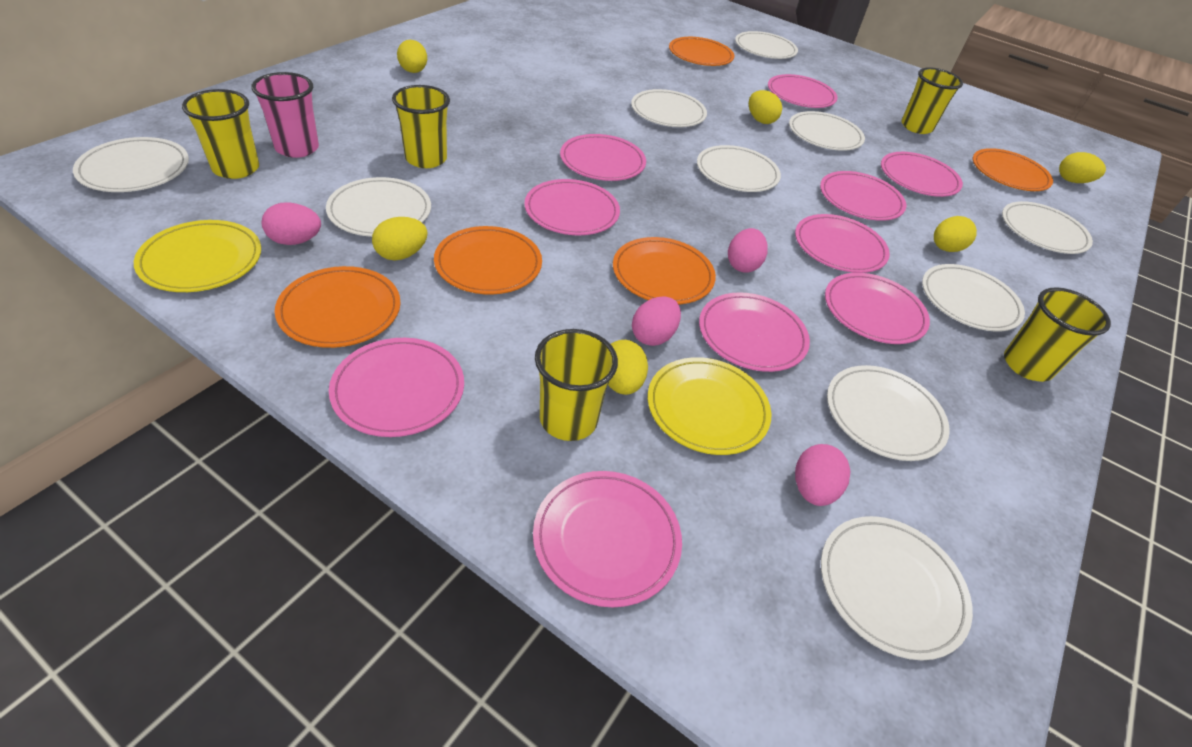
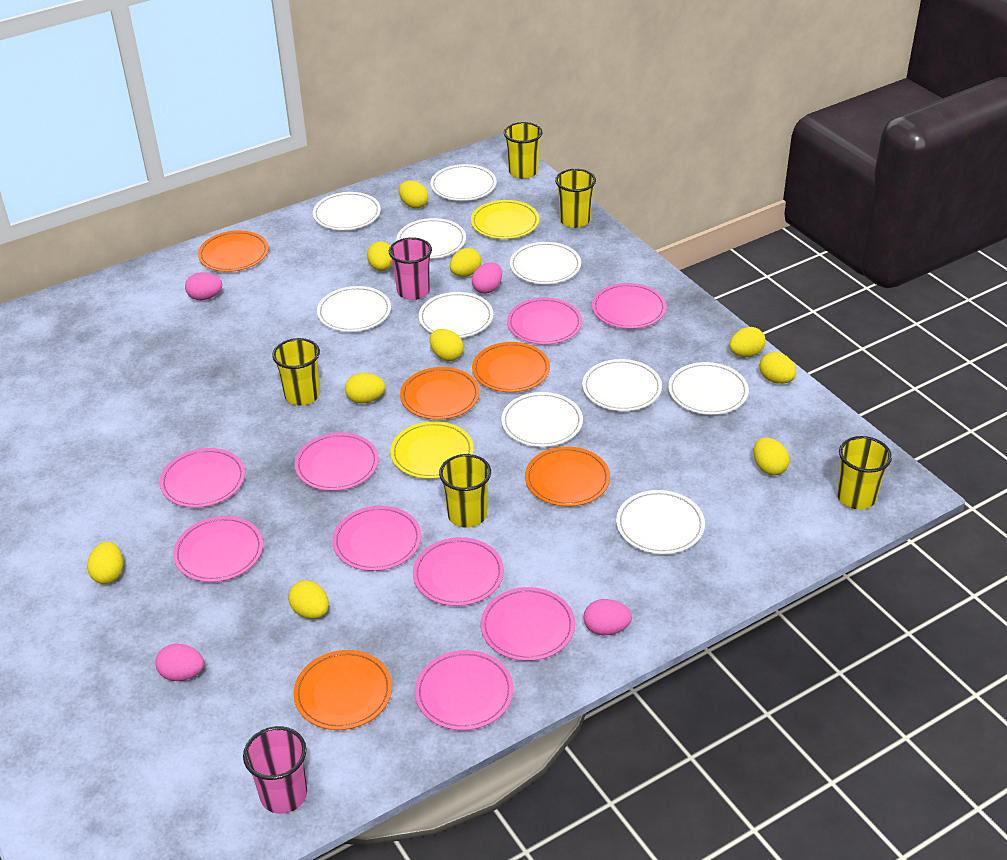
pink cup: [251,72,319,158] = 1 -> [243,726,307,814] [389,237,432,300] = 2
pink plate: [329,338,464,437] [524,179,620,235] [533,471,682,607] [560,134,646,181] [699,292,810,372] [768,74,837,108] [795,214,890,273] [820,171,906,221] [825,273,930,344] [881,152,963,197] = 10 -> [160,448,245,508] [173,516,263,582] [294,432,379,491] [332,506,421,571] [413,537,504,606] [415,650,514,730] [481,587,575,661] [507,298,582,345] [592,283,667,329] = 9
yellow egg: [372,217,428,261] [397,40,427,73] [608,340,648,395] [749,90,782,124] [934,216,977,252] [1059,152,1106,183] = 6 -> [87,542,123,584] [288,580,329,619] [345,373,385,403] [367,242,393,271] [399,181,428,208] [430,329,464,361] [450,248,481,277] [729,327,766,357] [754,438,790,475] [760,352,796,384] = 10

